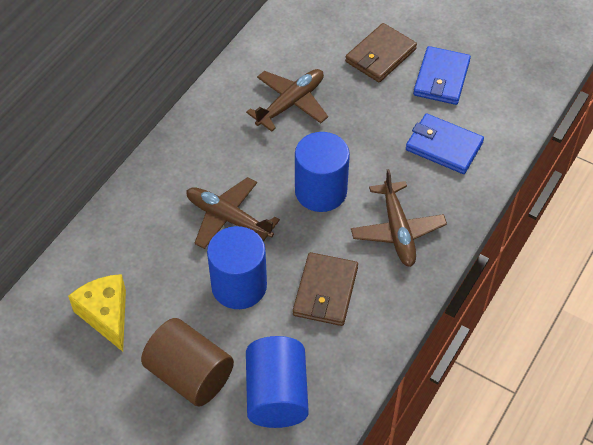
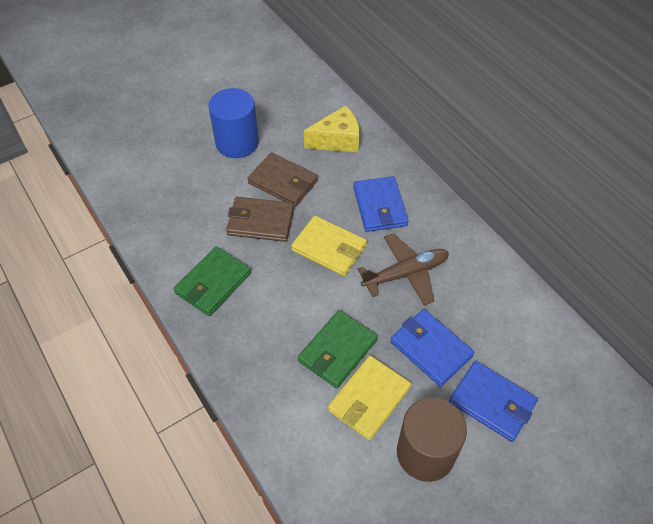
blue cylinder: [207,226,267,309] [246,336,309,428] [295,132,350,212] = 3 -> [208,88,259,158] = 1
blue wallet: [406,113,484,174] [413,46,471,105] = 2 -> [353,176,409,232] [390,309,474,387] [449,361,538,442] = 3
brown plane: [186,177,280,249] [246,69,328,132] [351,169,447,267] = 3 -> [357,233,449,305] = 1
green wallet: none = 0 -> [174,246,251,316] [298,310,378,388] = 2
yellow wallet: none = 0 -> [291,216,367,276] [328,356,411,440] = 2

